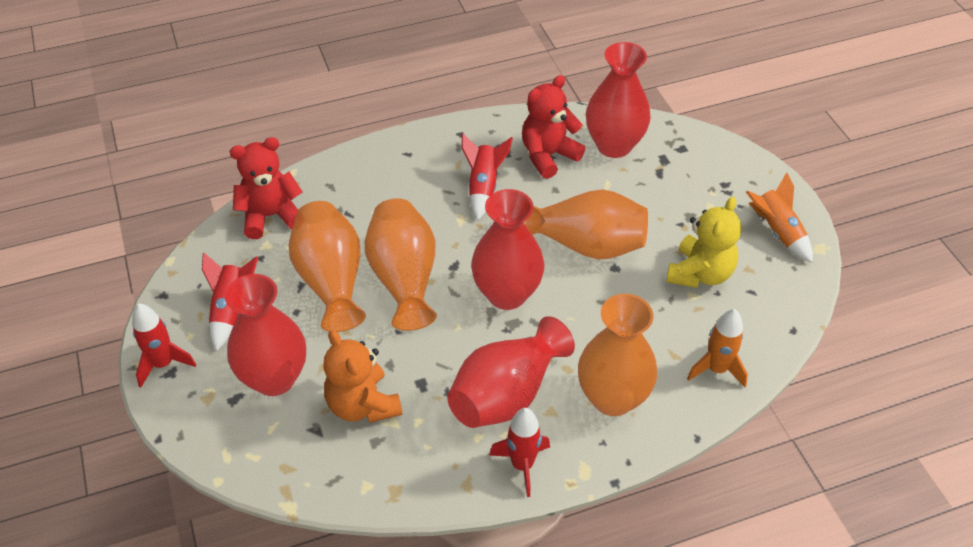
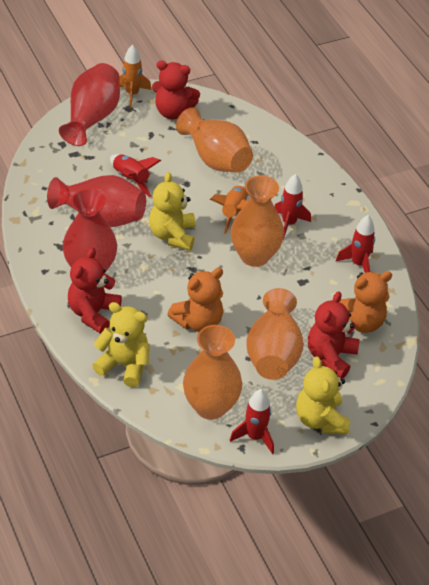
orange teddy bear: [324,330,402,423] = 1 -> [167,268,223,332] [340,271,392,333] = 2
red teddy bear: [229,137,302,239] [522,75,585,179] = 2 -> [68,248,122,334] [152,60,200,119] [308,291,360,379] = 3
red vase: [225,274,306,396] [447,316,575,428] [471,189,544,310] [586,42,651,158] = 4 -> [47,175,146,227] [59,63,120,146] [63,189,117,273] = 3
yellow teddy bear: [666,197,742,288] = 1 -> [92,302,149,387] [149,172,196,251] [296,356,350,434] = 3

